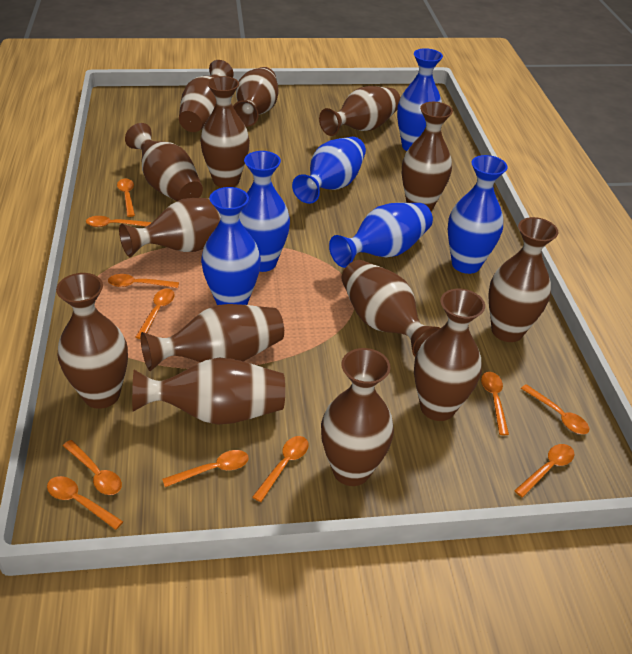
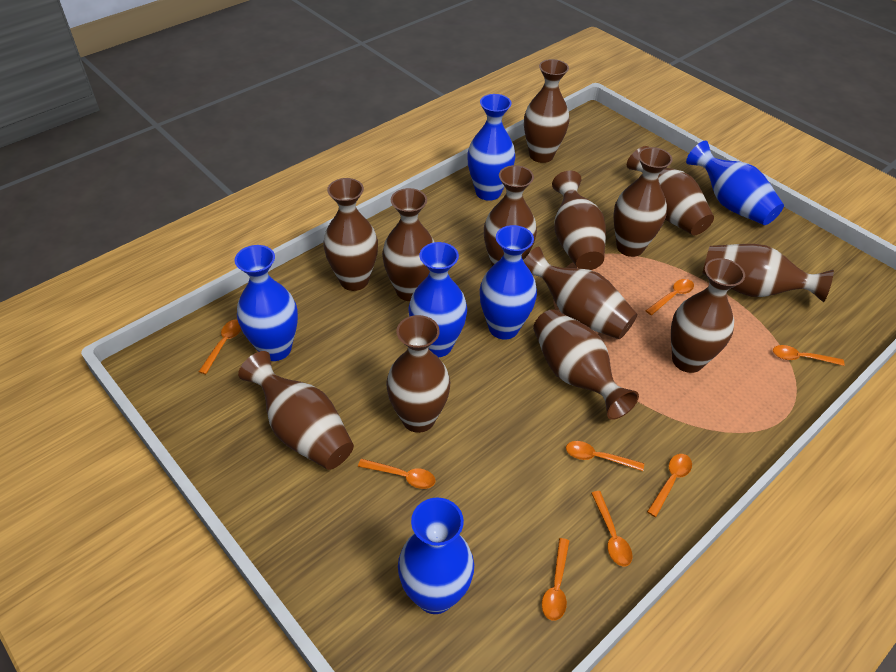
brown vase: [56,273,128,409] [119,198,221,257] [125,123,203,201] [132,358,285,425] [141,304,284,371] [179,60,234,132] [200,76,250,188] [233,67,279,127] [319,86,401,136] [321,348,394,486] [342,260,440,357] [402,102,453,211] [414,289,485,421] [488,217,558,342] = 14 -> [238,351,354,470] [323,178,378,291] [382,188,435,301] [386,315,450,433] [484,165,537,266] [524,59,569,163] [524,247,637,339] [533,309,639,420] [552,171,606,270] [613,147,672,257] [627,146,714,235] [671,258,745,373] [702,244,834,302] = 13
orange spoon: [47,476,123,530] [63,440,122,495] [86,216,152,227] [108,274,179,288] [117,179,135,217] [136,289,175,339] [162,450,249,487] [253,436,309,502] [481,372,509,435] [514,444,574,498] [521,384,589,434] = 11 -> [199,319,241,374] [358,459,436,489] [542,538,569,621] [566,441,644,471] [591,491,632,566] [645,279,694,315] [647,454,692,517] [773,345,845,366] = 8

